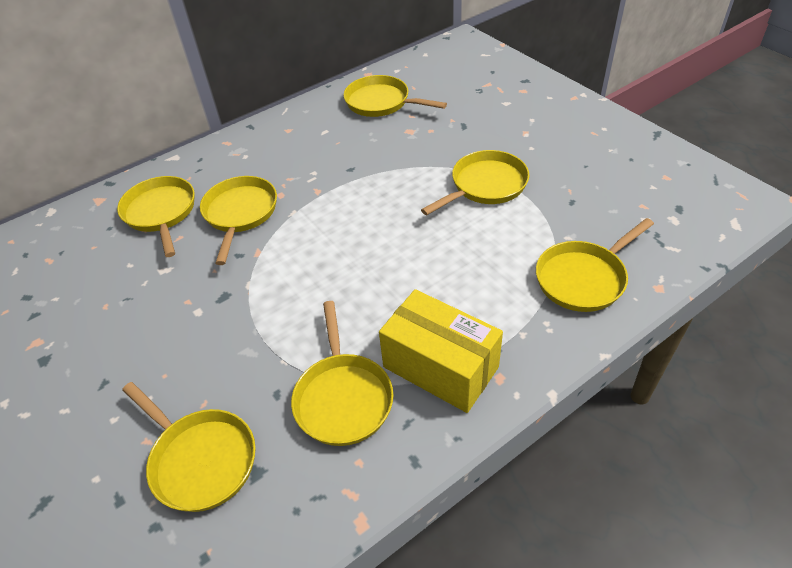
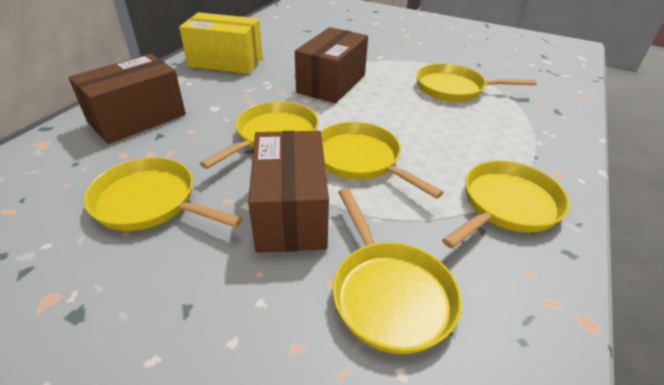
brown box: none = 0 -> [68,54,186,144] [248,131,329,253] [295,27,368,103] = 3
yellow pan: [117,176,195,257] [122,382,256,512] [200,176,277,265] [291,301,393,446] [344,75,447,117] [421,150,529,215] [536,218,654,312] = 7 -> [84,157,243,231] [200,101,319,169] [321,122,444,199] [332,188,462,354] [416,63,537,102] [442,160,569,248] = 6

